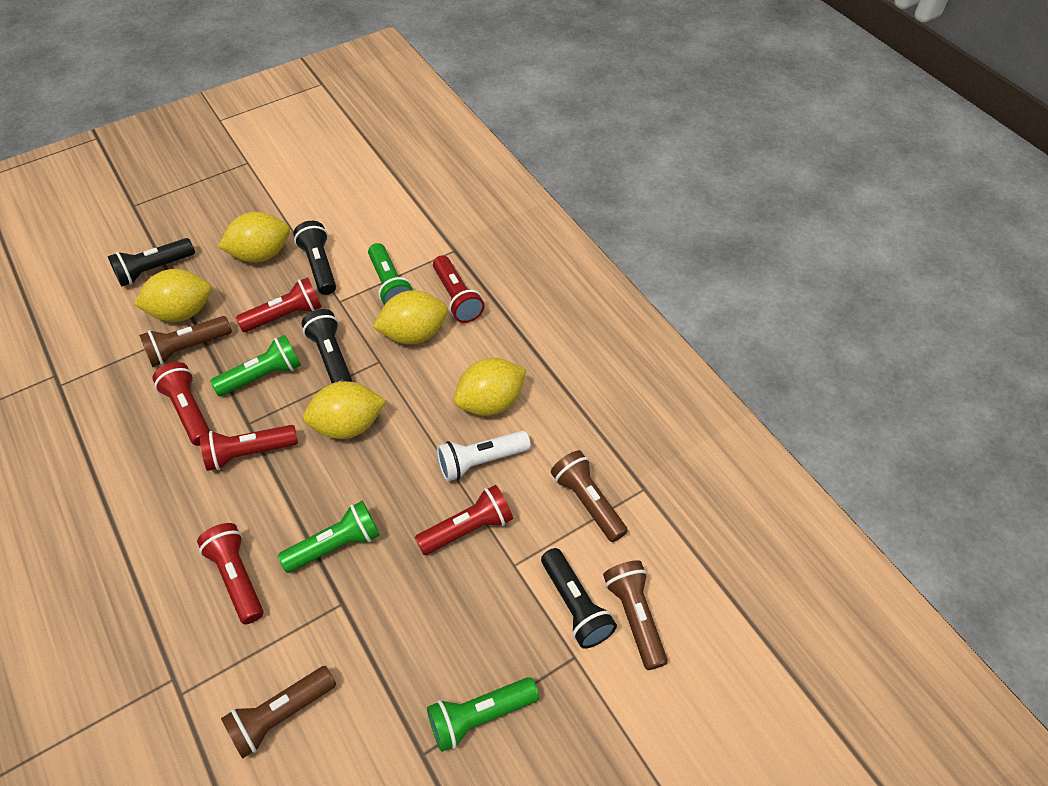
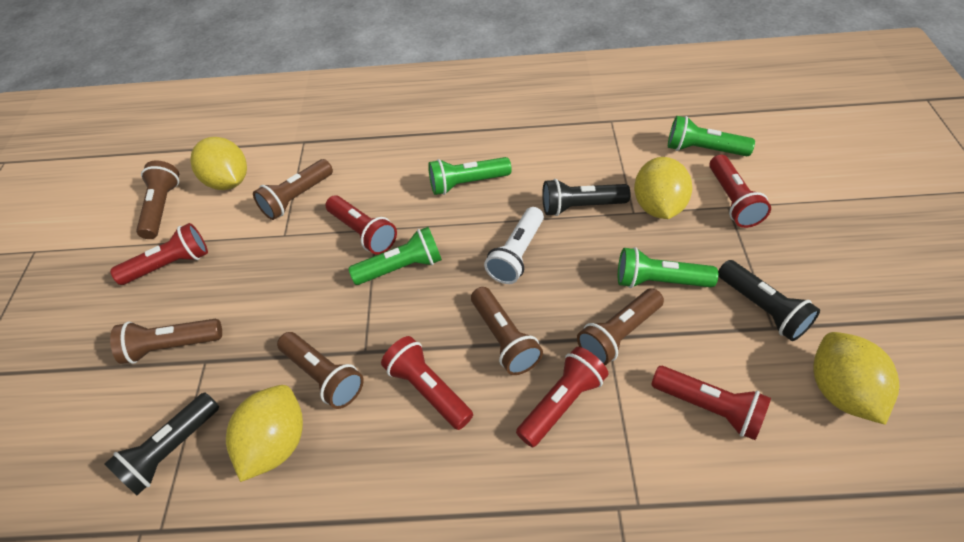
black flashlight: [108,238,195,286] [294,221,336,295] [301,309,352,383] [541,548,617,649] = 4 -> [104,393,219,495] [542,179,631,216] [718,260,820,341] = 3
brown flashlight: [139,316,232,367] [221,666,336,759] [551,450,628,542] [603,560,668,670] = 4 -> [110,319,222,364] [136,161,179,239] [253,159,333,220] [277,332,364,409] [471,287,543,375] [577,288,664,365] = 6
yellow lemon: [134,269,212,322] [218,212,290,262] [303,381,386,439] [373,290,448,344] [454,358,526,416] = 5 -> [190,137,247,190] [226,385,303,482] [634,157,692,219] [813,332,899,425] = 4

